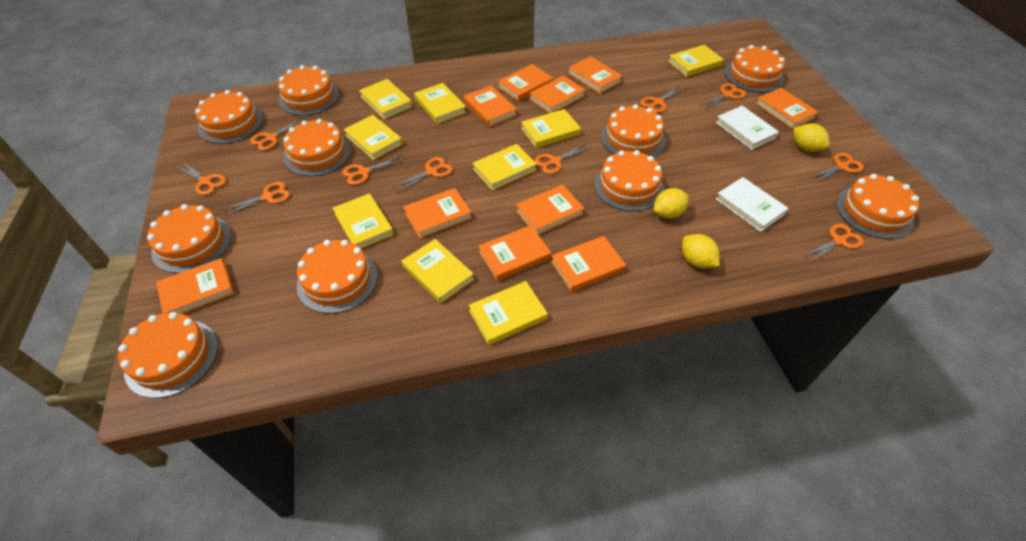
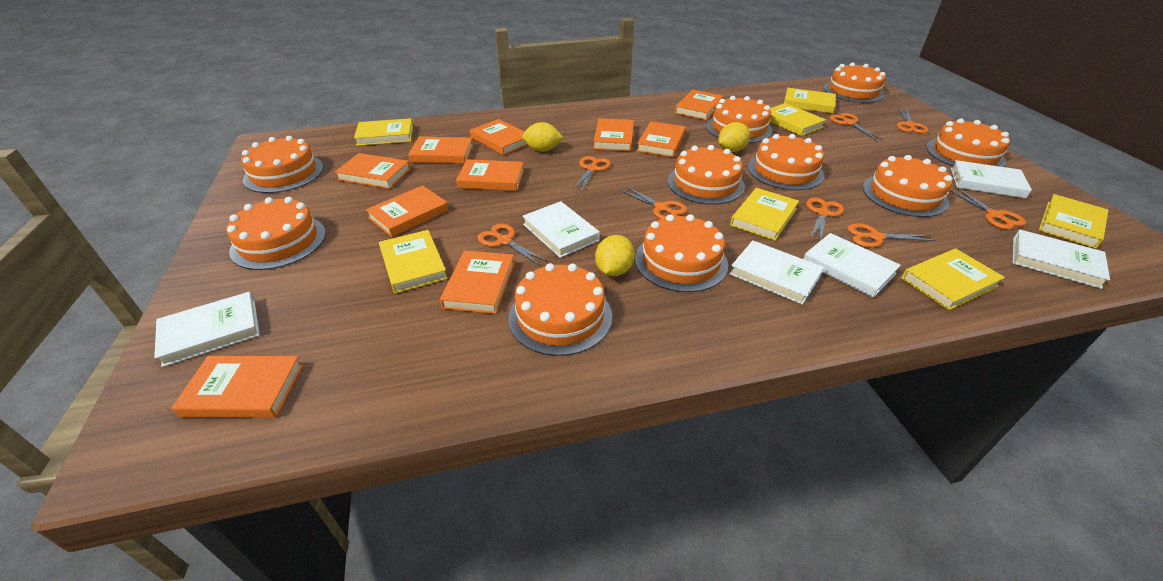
orange scissors: [176,161,226,195] [222,181,290,216] [250,117,307,151] [342,155,405,185] [392,157,453,193] [534,144,591,174] [640,86,684,113] [699,83,746,110] [804,224,864,262] [809,153,864,183] = 10 -> [478,224,548,266] [573,156,611,193] [619,186,687,219] [806,197,844,241] [830,113,882,140] [847,223,936,247] [897,108,928,134] [949,187,1026,230] = 8
white book: [716,106,779,150] [716,177,789,232] = 2 -> [154,292,260,367] [522,201,600,258] [729,240,824,305] [804,233,901,298] [951,160,1032,198] [1013,229,1110,289] = 6
yellow book: [333,193,394,249] [344,115,403,160] [359,79,412,119] [401,239,474,303] [414,83,466,124] [468,281,548,345] [473,144,537,190] [521,109,581,148] [668,45,724,77] = 9 -> [354,118,413,146] [379,230,448,293] [730,188,799,241] [770,103,826,136] [784,88,836,114] [902,248,1005,310] [1039,194,1109,249] = 7

